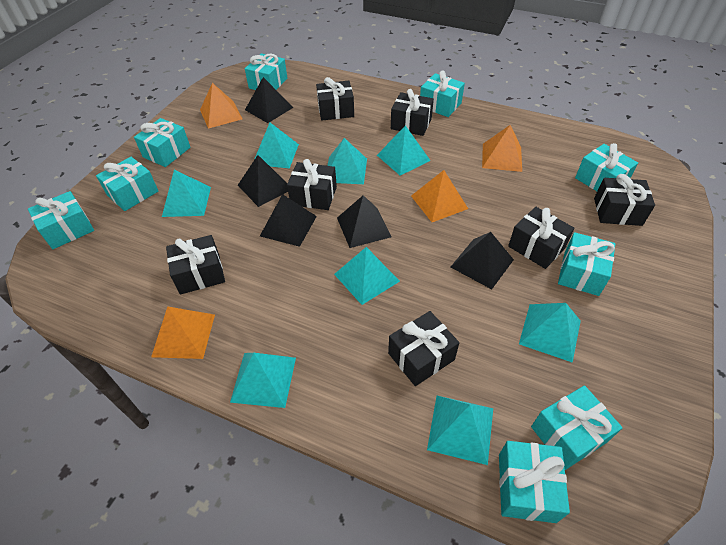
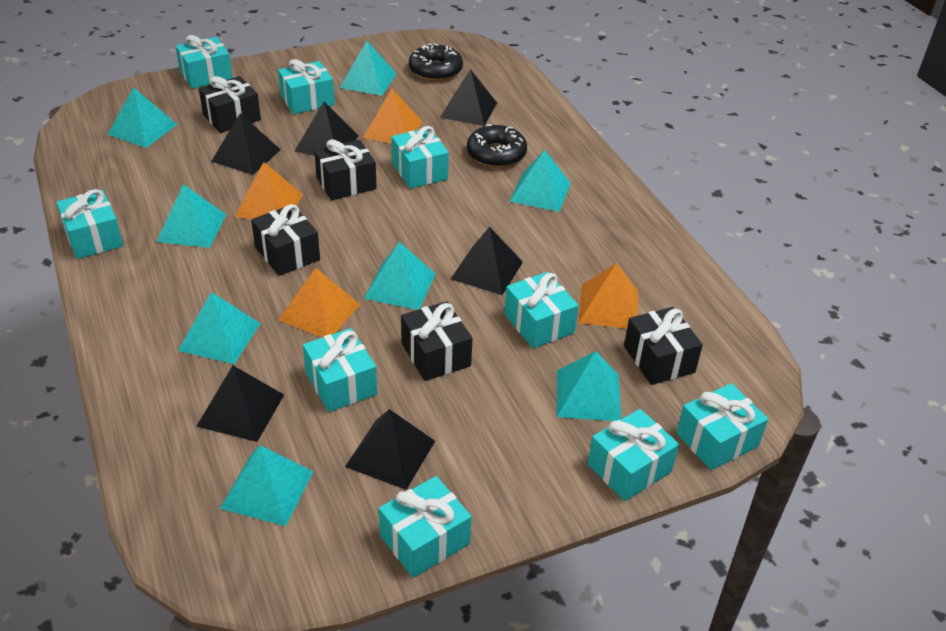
black donut: none = 0 -> [409,43,463,81] [467,124,527,168] = 2
black gift: [166,235,225,295] [287,159,337,210] [316,77,354,120] [388,311,459,386] [391,89,434,136] [508,207,575,269] [594,174,655,226] = 7 -> [199,76,261,133] [251,204,320,276] [314,139,377,200] [401,301,472,381] [624,307,703,385] = 5
black pyramid: [238,155,288,207] [245,77,294,123] [260,194,317,247] [337,195,392,248] [451,232,514,289] = 5 -> [196,366,284,442] [211,113,281,175] [295,102,359,156] [345,409,435,490] [440,69,497,126] [451,227,523,295] = 6

